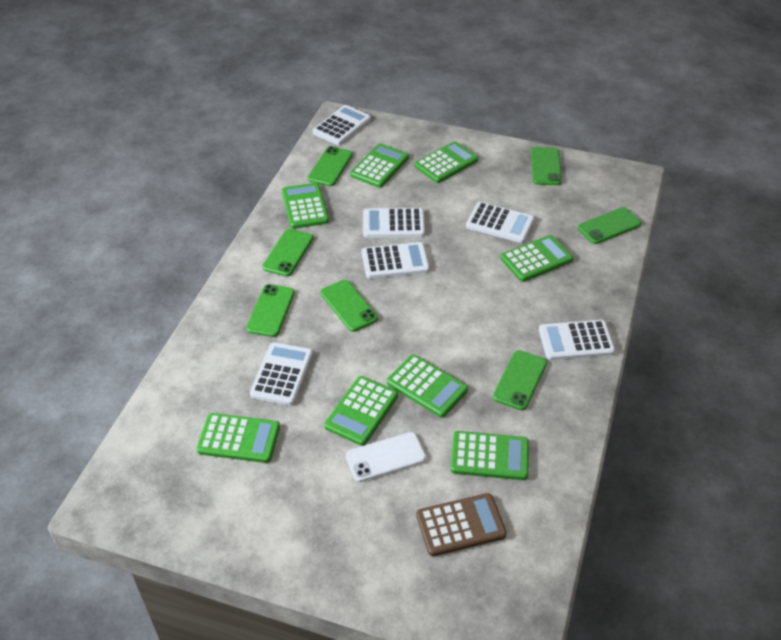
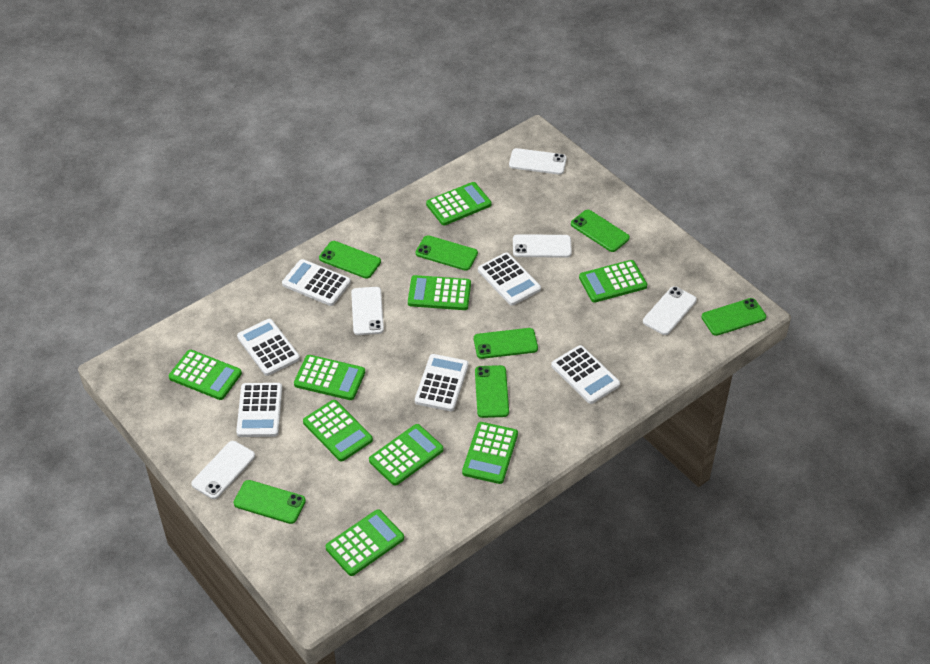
brown calculator: [416,493,507,556] = 1 -> none = 0
green calculator: [196,413,280,463] [282,183,329,229] [324,376,398,446] [350,144,409,188] [387,354,468,417] [414,141,478,183] [451,431,529,480] [500,235,573,282] = 8 -> [169,350,242,400] [294,355,365,400] [303,400,373,461] [325,509,404,576] [369,424,443,486] [408,275,471,310] [426,182,491,225] [462,422,518,484] [579,260,647,303] = 9
white phone: [346,432,426,482] = 1 -> [191,441,255,499] [351,287,384,335] [509,148,567,175] [513,234,572,258] [643,286,697,335] = 5

